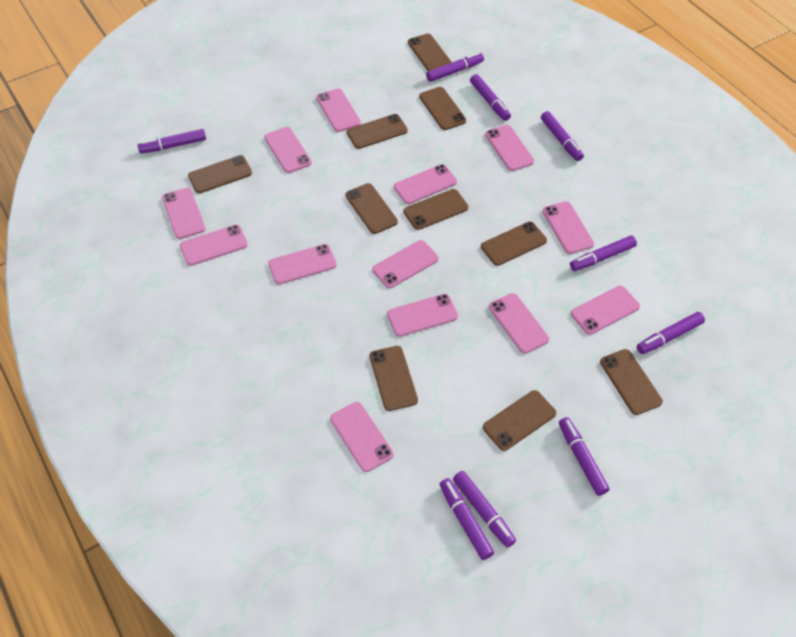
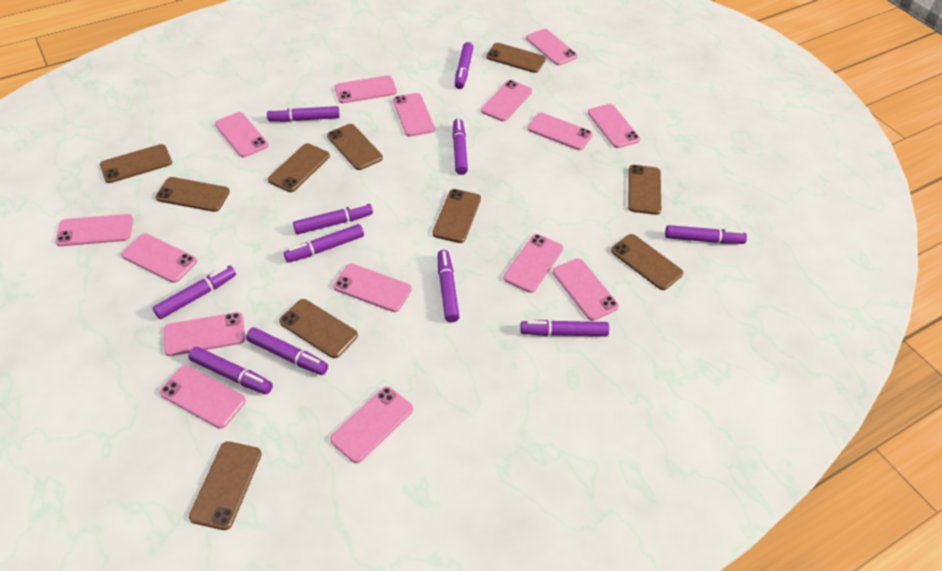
pink phone: [162,188,206,239] [180,225,248,266] [264,127,312,173] [268,244,337,284] [316,88,361,132] [330,402,393,472] [372,240,439,288] [387,294,458,337] [394,164,457,204] [485,125,534,171] [489,293,549,354] [543,201,594,254] [571,286,640,335] = 13 -> [55,214,133,246] [121,234,197,283] [159,365,246,429] [164,312,245,356] [215,112,269,157] [330,387,413,463] [333,263,412,312] [335,75,397,103] [393,93,435,137] [481,80,532,121] [503,234,563,293] [526,29,578,65] [527,113,593,150] [553,258,619,321] [588,104,640,148] = 15
purple marker: [137,129,206,153] [426,52,484,82] [439,478,494,560] [453,471,516,548] [470,74,511,121] [541,111,584,161] [559,417,610,496] [570,235,637,271] [637,312,705,354] = 9 -> [153,265,236,319] [188,347,273,394] [246,327,328,375] [267,106,340,122] [284,224,364,263] [293,203,373,234] [437,250,459,322] [453,119,468,175] [455,42,474,89] [520,320,609,336] [665,225,747,244] = 11

